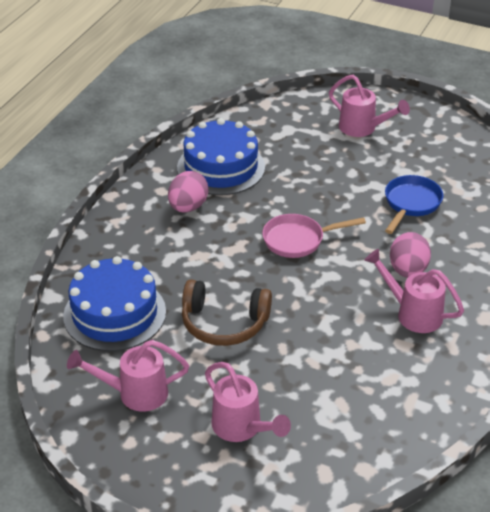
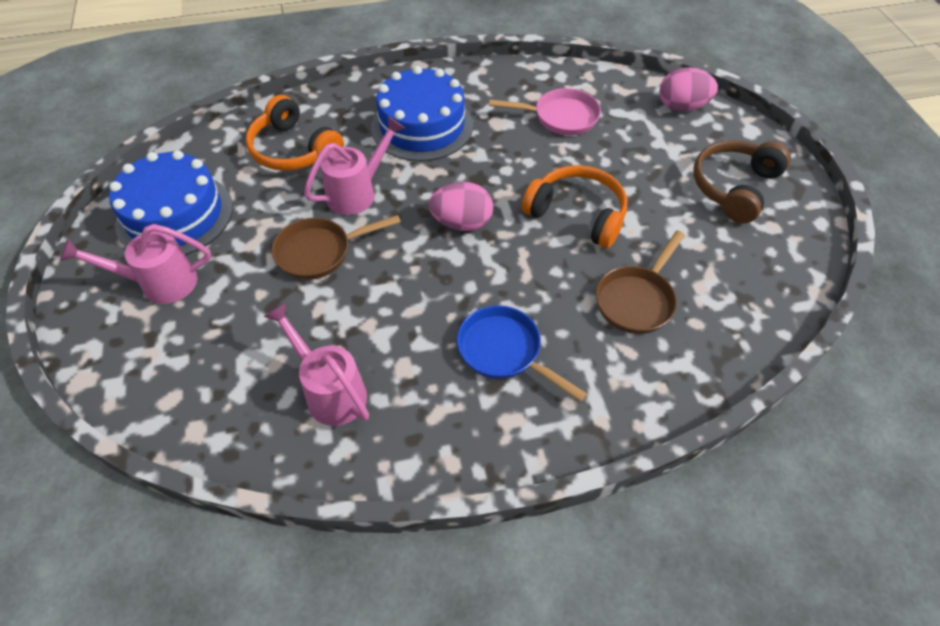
brown pan: none = 0 -> [272,215,401,280] [596,231,685,334] = 2
orange headphones: none = 0 -> [246,95,344,171] [522,165,627,248] = 2
pink watering can: [67,340,189,412] [205,362,291,442] [329,75,410,137] [364,249,464,333] = 4 -> [60,224,211,304] [264,302,369,426] [304,116,405,215] = 3

